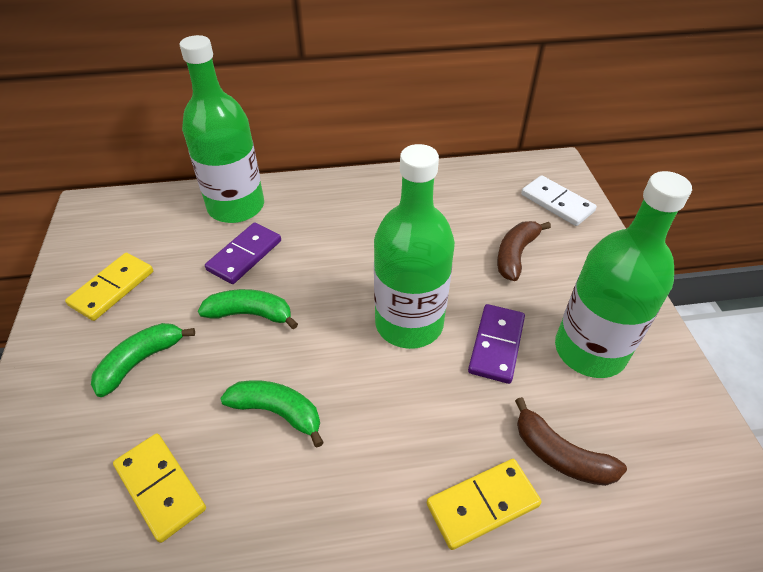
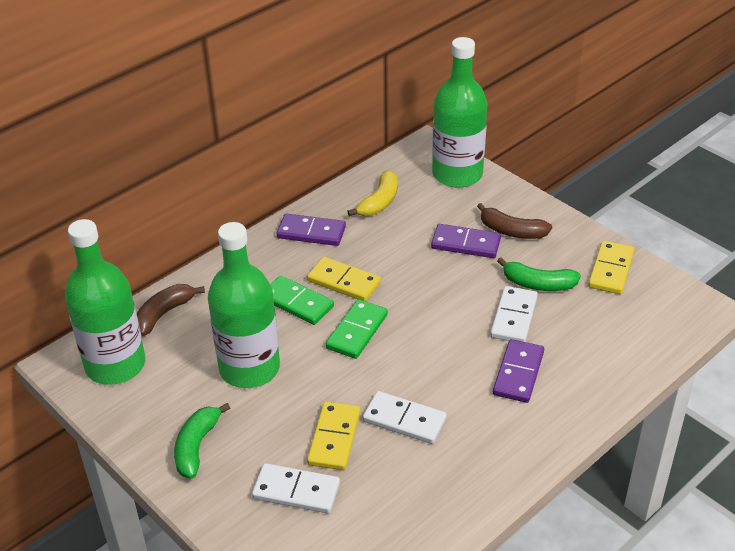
green banana: [91,323,195,397] [198,289,298,329] [220,380,324,447] = 3 -> [174,403,230,479] [497,257,581,291] = 2
green domino: none = 0 -> [270,276,334,325] [326,299,388,359] = 2
purple domino: [205,223,281,284] [468,304,525,384] = 2 -> [277,214,346,246] [431,224,501,258] [493,339,544,403] = 3
white domino: [521,175,597,226] = 1 -> [252,463,340,513] [363,391,447,444] [490,286,538,342] = 3
yellow banana: none = 0 -> [347,170,397,216] = 1

